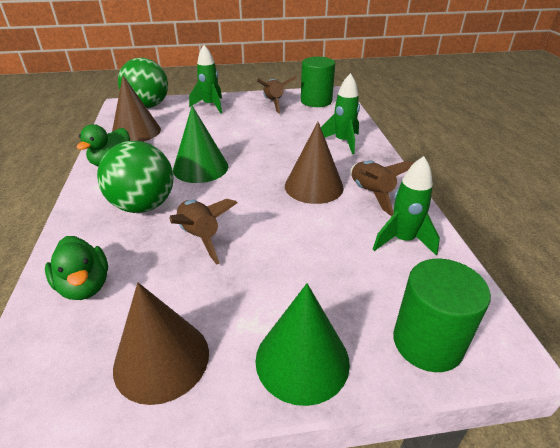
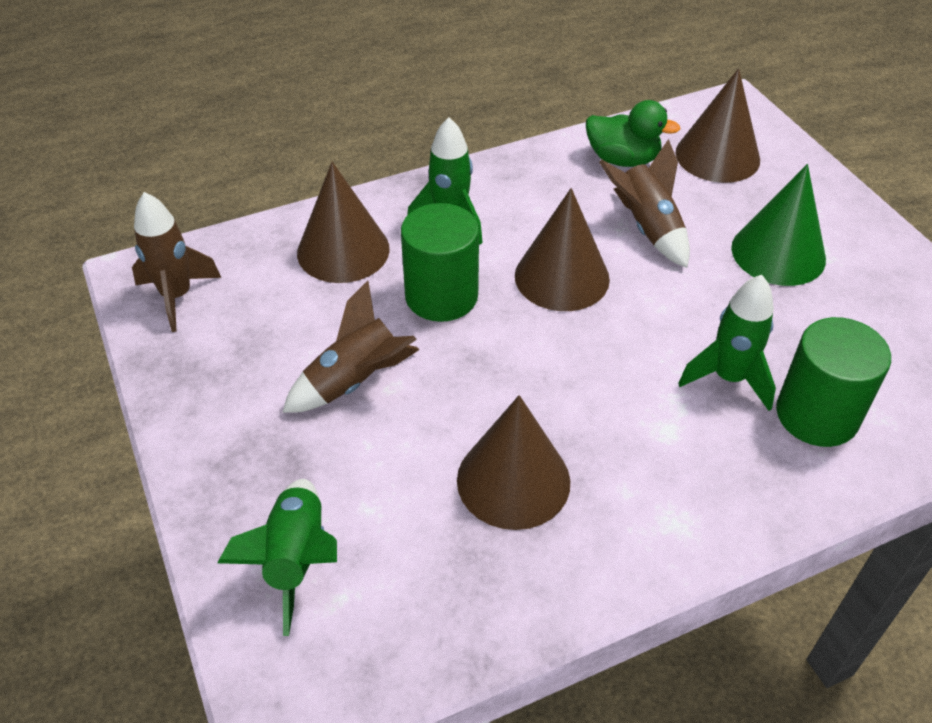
brown cone: [112,75,161,142] [113,283,209,405] [285,122,344,204] = 3 -> [297,162,390,283] [457,395,570,530] [515,188,610,311] [676,68,760,183] = 4
green ball: [97,141,174,213] [118,58,168,108] = 2 -> none = 0
green cone: [173,106,228,183] [255,283,350,406] = 2 -> [731,164,826,286] = 1
green duck: [45,236,108,300] [76,124,130,166] = 2 -> [586,100,681,167] = 1

